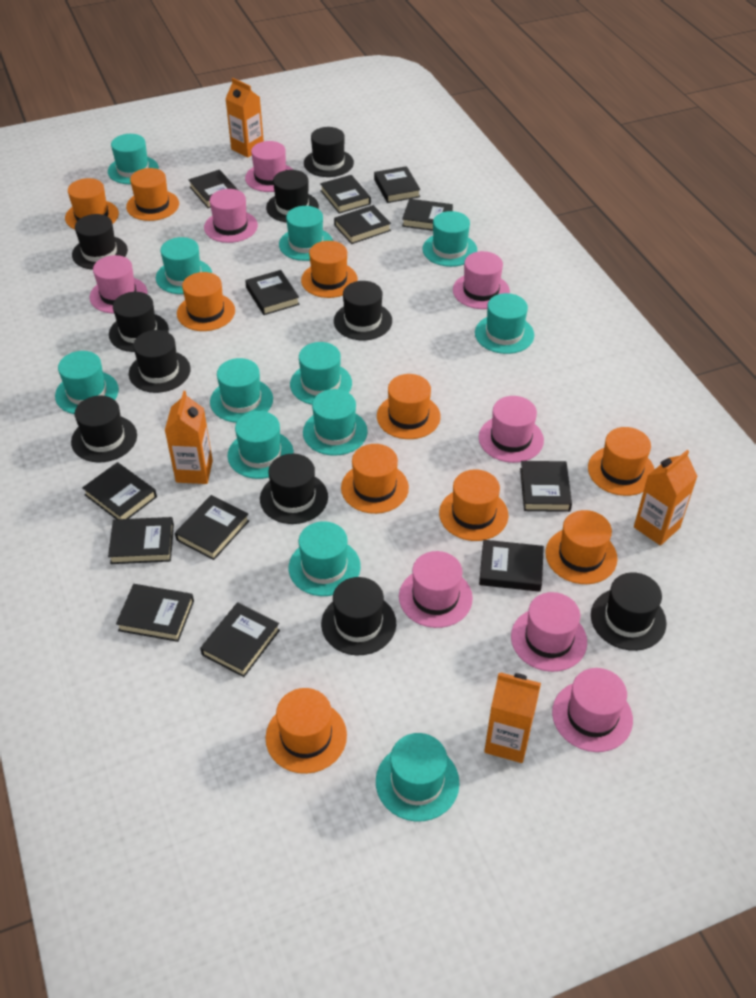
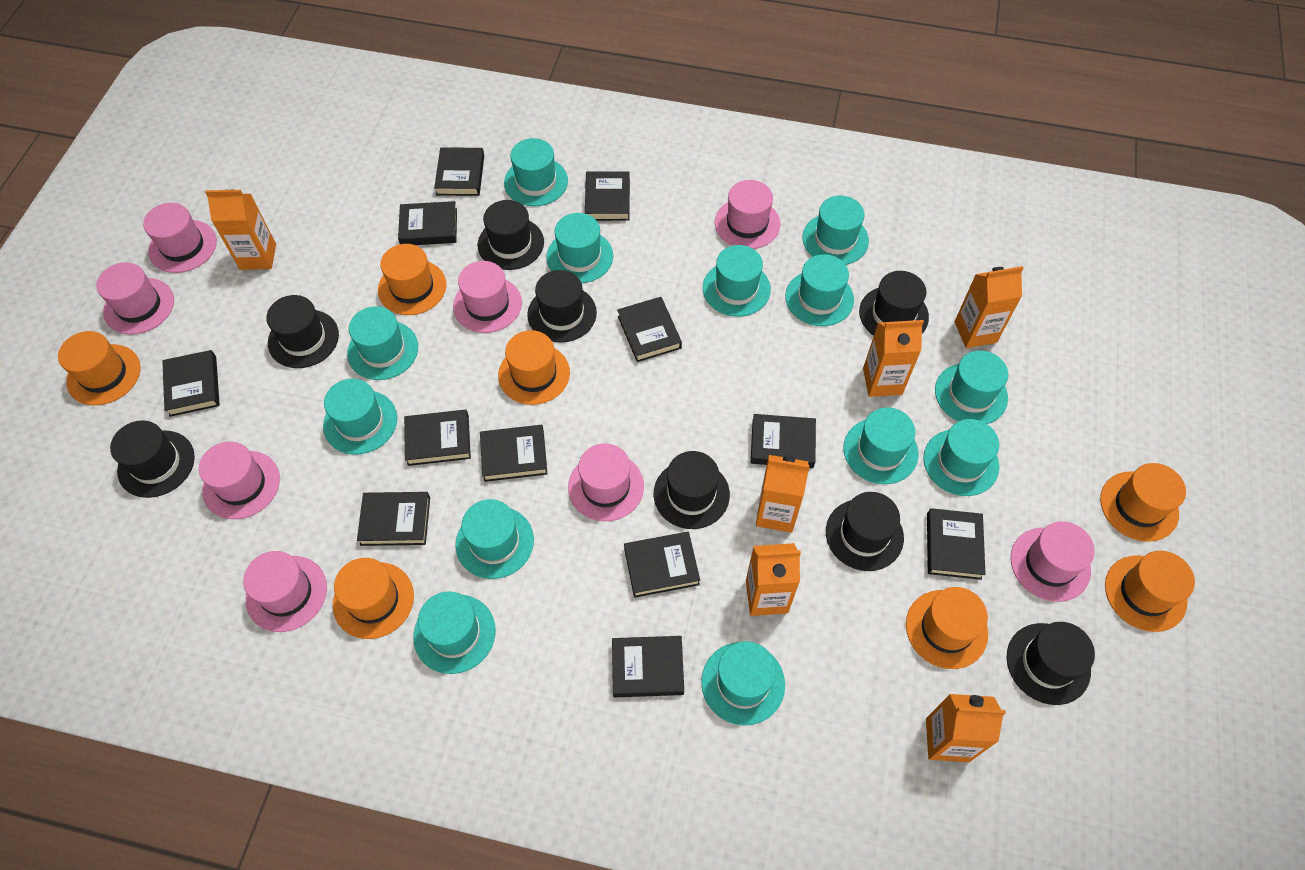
black book: [82,462,157,519] [108,517,174,564] [116,584,194,642] [175,495,249,560] [188,170,238,208] [200,602,280,677] [245,270,300,315] [320,175,371,213] [334,205,391,244] [374,166,421,203] [402,199,453,231] [479,540,544,592] [520,461,572,512] = 13 -> [162,350,220,417] [357,492,430,546] [398,201,457,245] [404,410,471,466] [434,147,484,196] [480,425,547,482] [585,171,630,221] [612,636,684,697] [617,297,682,362] [624,532,700,598] [751,414,816,468] [927,508,986,580] = 12
black hat: [71,396,137,462] [72,214,128,270] [109,292,169,352] [129,330,191,393] [260,454,328,524] [266,170,319,223] [304,127,354,177] [321,577,396,655] [334,281,392,340] [591,572,667,651] = 10 -> [110,420,195,498] [266,295,339,368] [478,200,544,270] [527,270,597,343] [654,451,730,529] [826,492,904,571] [859,271,929,336] [1007,622,1095,705] = 8
orange carton: [165,391,213,484] [225,78,264,158] [484,673,541,763] [634,450,698,546] = 4 -> [205,190,276,270] [746,543,801,616] [756,455,810,533] [863,320,924,397] [926,694,1006,762] [954,266,1024,348] = 6
orange hat: [65,178,119,229] [126,168,179,221] [177,272,235,331] [266,688,347,774] [301,241,358,298] [341,444,409,514] [377,374,441,439] [439,470,509,541] [545,510,618,584] [588,427,655,496] = 10 -> [58,331,140,405] [333,558,414,639] [378,244,446,315] [498,330,570,405] [906,587,988,669] [1100,463,1186,542] [1105,551,1195,632] = 7
turquoise hat: [55,351,119,414] [108,134,159,184] [156,237,212,294] [210,358,273,423] [228,411,294,479] [279,206,333,261] [289,521,361,596] [290,342,352,405] [303,389,368,456] [376,733,459,822] [422,211,477,267] [475,293,534,354] = 12 -> [323,379,397,455] [347,306,418,380] [413,591,496,674] [455,499,534,579] [504,138,568,206] [546,213,613,283] [701,641,785,725] [703,245,771,317] [785,254,854,326] [802,196,869,265] [843,407,918,484] [923,419,999,496] [935,350,1008,424] = 13

